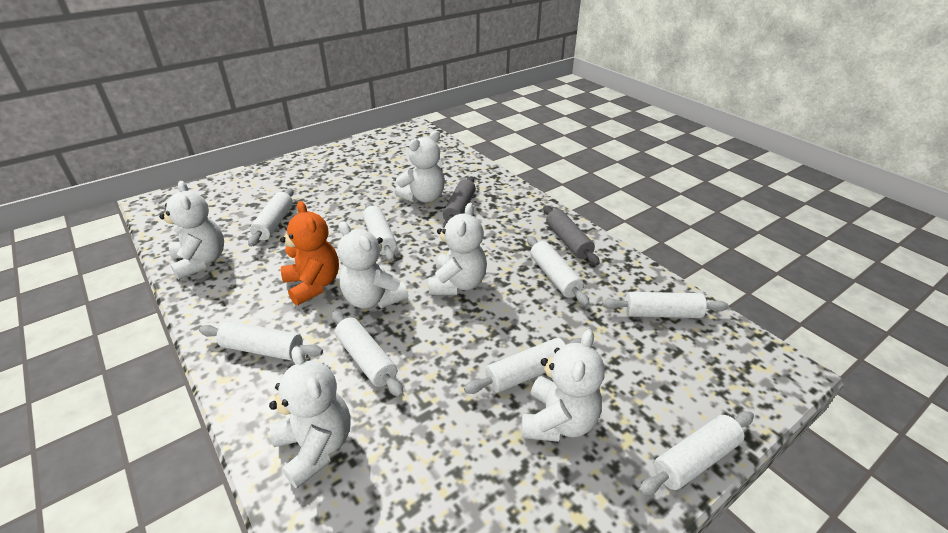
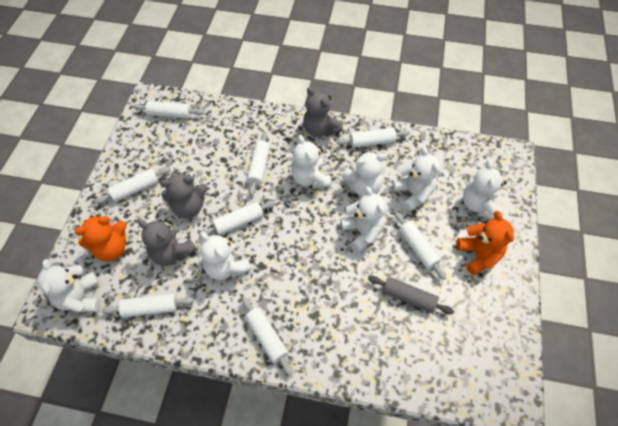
grey rolling pin: [443,176,476,228] [543,205,600,266] = 2 -> [368,276,454,314] = 1
grey teddy bear: none = 0 -> [138,220,197,266] [160,172,208,218] [303,87,343,137] = 3
orange teddy bear: [280,201,339,306] = 1 -> [74,215,127,261] [456,211,514,275] = 2
white teddy bear: [159,181,224,280] [269,346,351,489] [338,221,408,309] [395,131,445,203] [428,203,487,295] [521,329,604,442] = 6 -> [37,259,101,313] [200,232,251,280] [291,135,331,188] [340,186,386,252] [342,151,387,197] [392,147,440,212] [463,160,507,219] = 7

